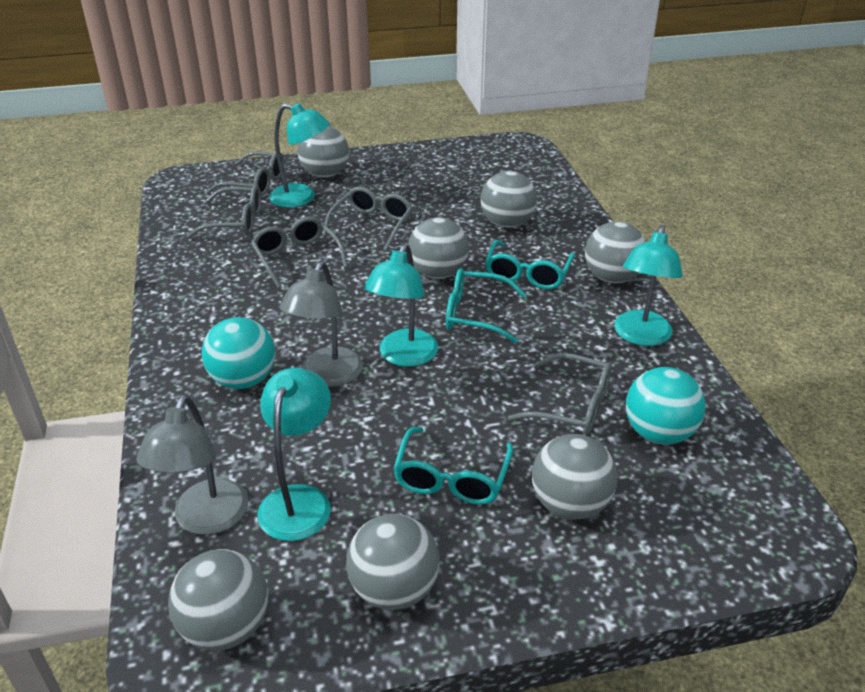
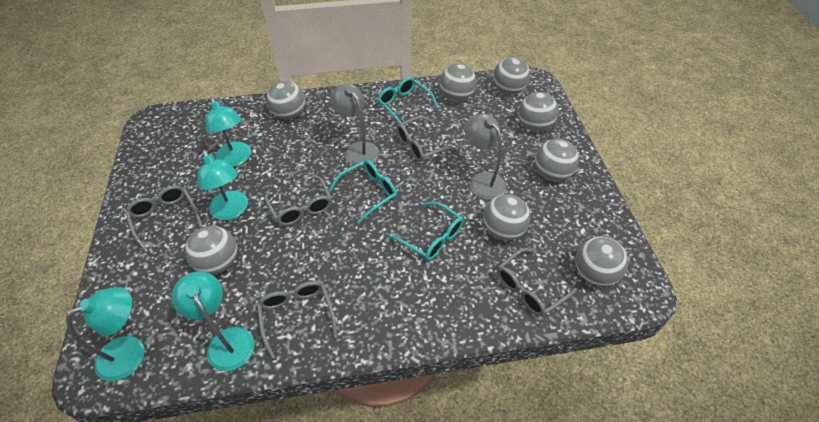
grey ball: [168,549,268,650] [298,126,349,178] [346,514,439,610] [408,217,469,279] [481,171,537,228] [532,434,617,520] [585,221,646,283] = 7 -> [185,226,237,275] [266,81,305,119] [440,64,476,101] [483,194,531,241] [493,57,530,94] [519,92,558,131] [535,139,579,181] [575,237,629,286] = 8
turquoise ball: [202,317,275,389] [626,367,706,445] = 2 -> none = 0

